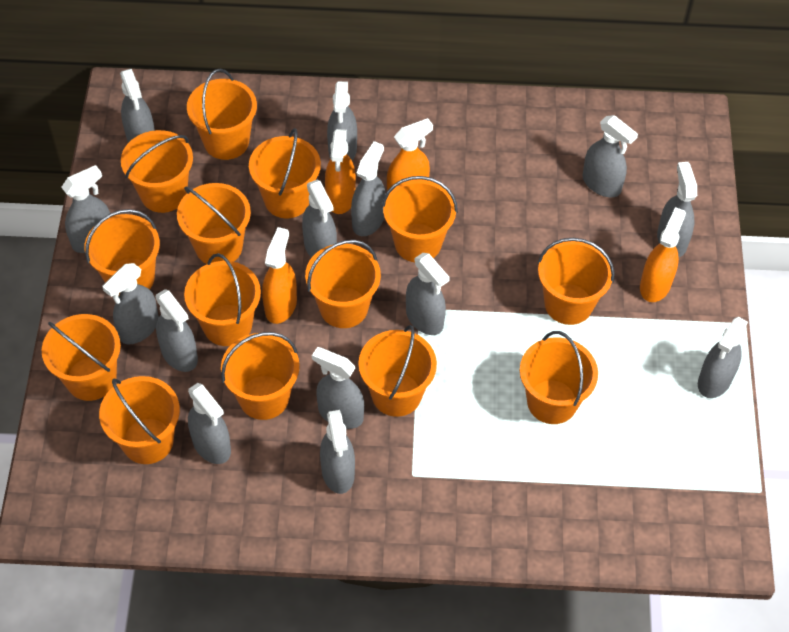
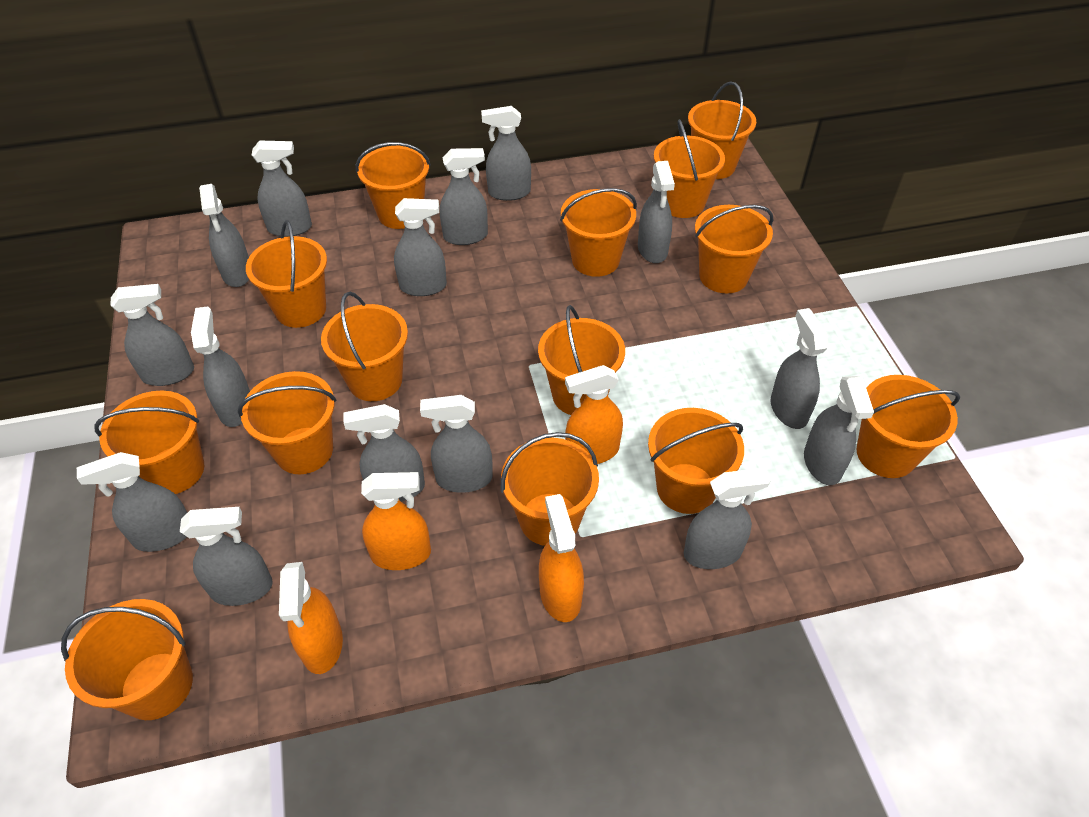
grey spray bottle: [61,165,110,253] [102,263,159,344] [120,69,155,143] [156,289,198,372] [188,383,231,464] [302,180,337,258] [312,347,364,429] [320,410,355,494] [327,81,357,161] [351,141,386,236] [406,253,450,335] [583,115,638,197] [657,162,697,257] [698,317,748,398] = 14 -> [77,452,187,552] [110,284,194,386] [180,507,273,606] [191,307,250,427] [199,184,249,287] [252,140,312,237] [343,404,425,501] [394,198,447,296] [420,395,493,493] [440,148,488,245] [481,106,531,201] [638,161,675,263] [684,468,771,569] [771,308,828,429] [804,376,874,485] = 15

